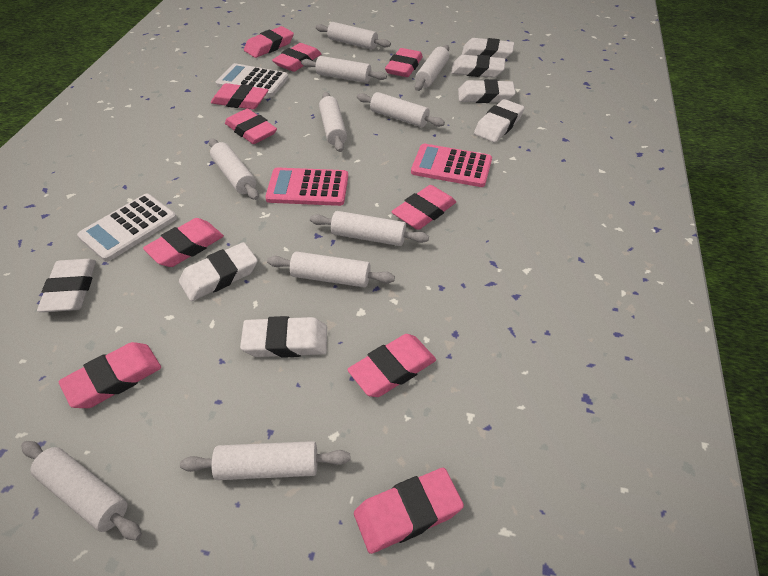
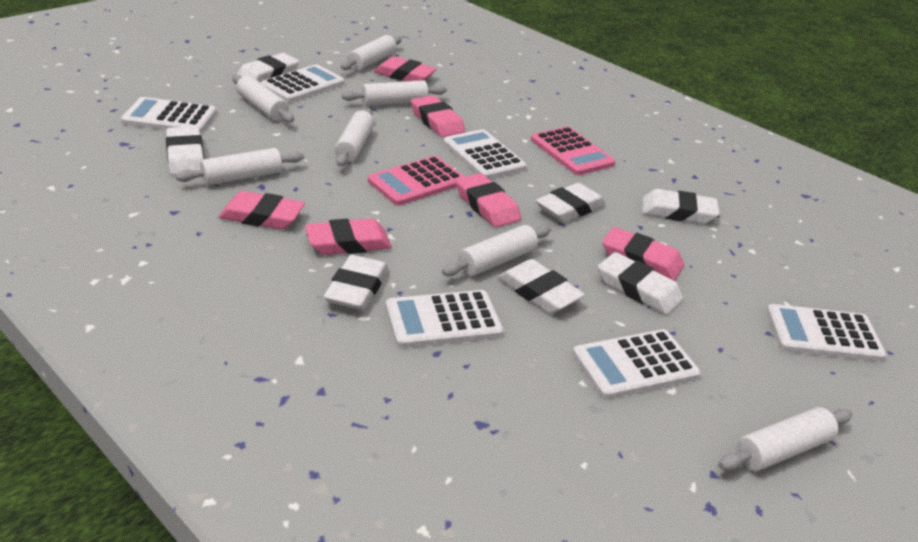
pink eraser: [59,342,161,408] [143,218,224,267] [211,83,268,109] [225,109,277,144] [244,26,294,58] [272,43,321,72] [347,334,436,397] [354,468,464,554] [385,48,423,77] [391,185,456,230] = 10 -> [219,191,305,230] [305,218,392,255] [374,56,437,81] [411,95,465,138] [456,173,521,228] [602,227,684,281] = 6
white calculator: [77,194,177,262] [216,63,288,97] = 2 -> [121,97,217,133] [261,64,345,102] [385,290,504,348] [443,129,527,179] [573,329,701,399] [766,304,887,361] = 6
white rolling pin: [21,441,142,541] [180,441,350,480] [209,139,259,200] [267,251,395,288] [301,56,387,83] [310,211,429,246] [316,22,391,49] [319,92,347,152] [357,92,445,127] [415,45,449,91] = 10 -> [175,148,304,185] [232,75,294,123] [335,108,374,166] [341,35,402,71] [342,80,447,106] [442,225,551,276] [718,407,852,471] = 7

